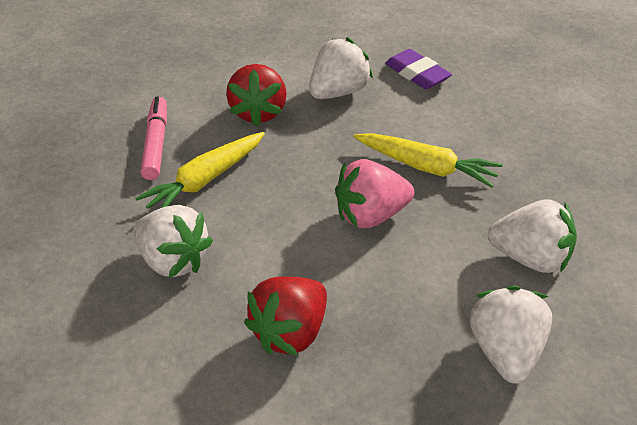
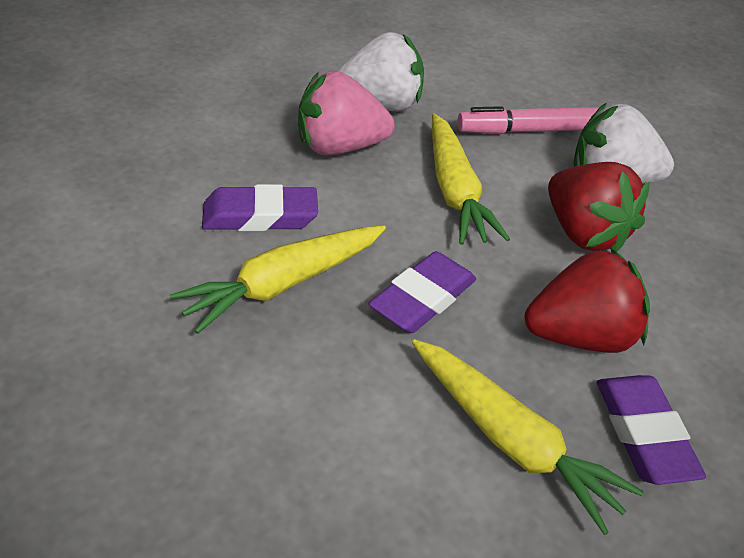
purple eraser: [385,49,452,89] = 1 -> [202,184,318,231] [368,251,476,333] [597,375,706,485] = 3
white strawberry: [133,205,213,278] [309,37,373,99] [470,285,552,384] [488,199,577,273] = 4 -> [338,32,424,111] [573,103,674,184] = 2
yellow carrot: [135,132,265,209] [353,133,503,188] = 2 -> [170,225,386,334] [412,339,644,535] [432,113,510,245] = 3

